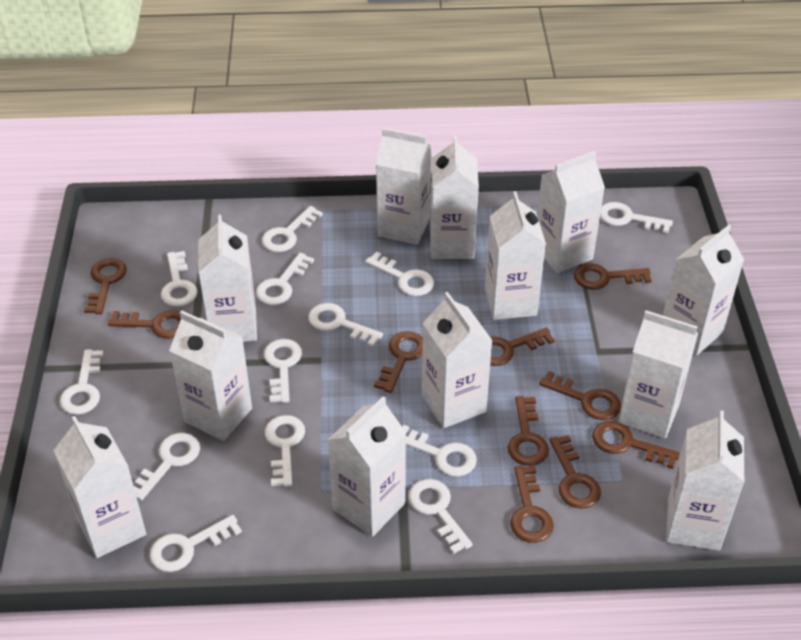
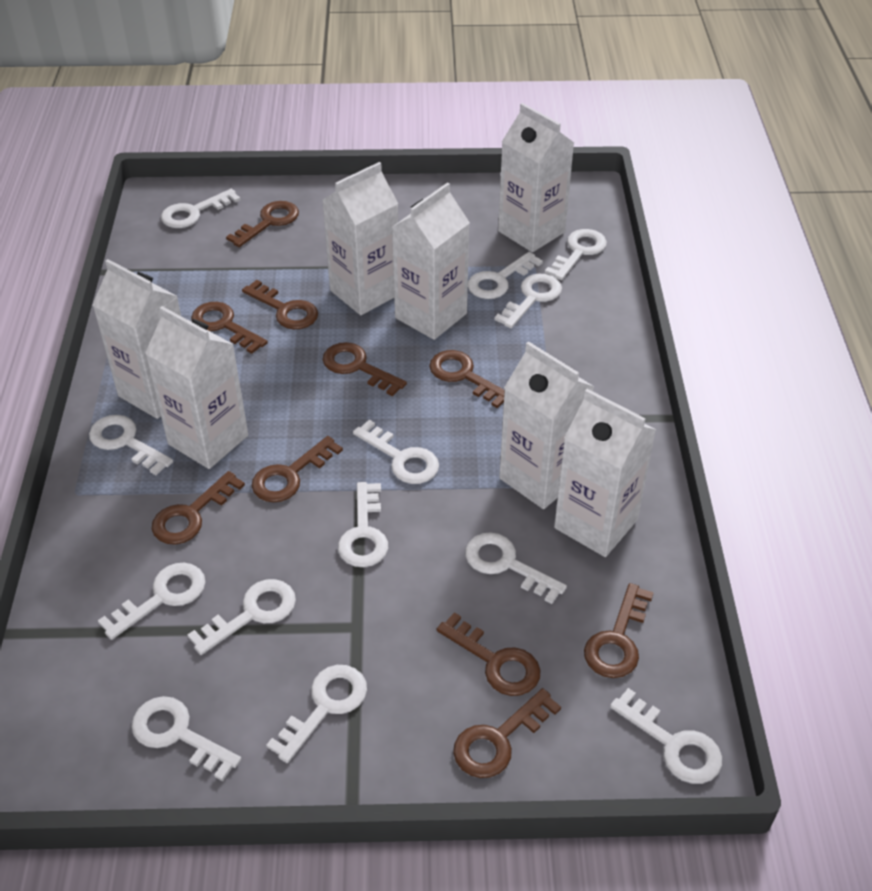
white carton: [53,416,146,558] [169,311,252,441] [198,215,257,342] [328,396,406,537] [376,128,432,245] [422,292,493,428] [430,135,479,259] [485,191,546,320] [537,151,605,273] [618,310,698,439] [663,225,744,355] [666,410,744,551] = 12 -> [92,259,181,419] [145,306,248,469] [322,162,398,315] [392,182,470,340] [498,103,574,252] [499,341,594,509] [554,389,656,557] = 7

